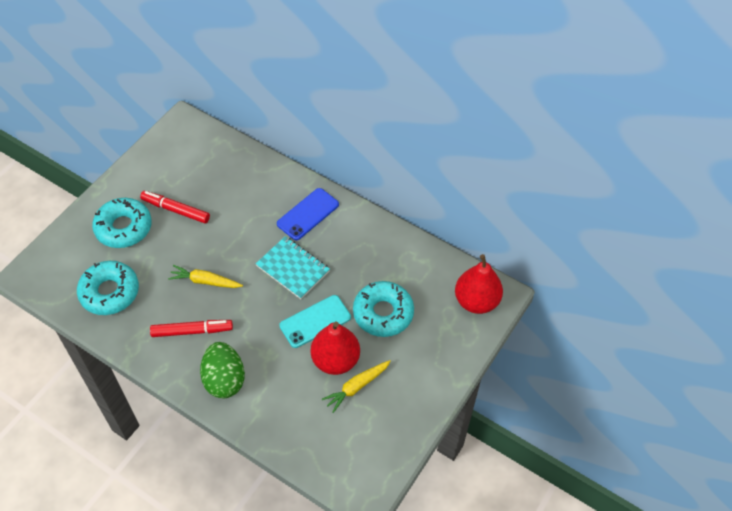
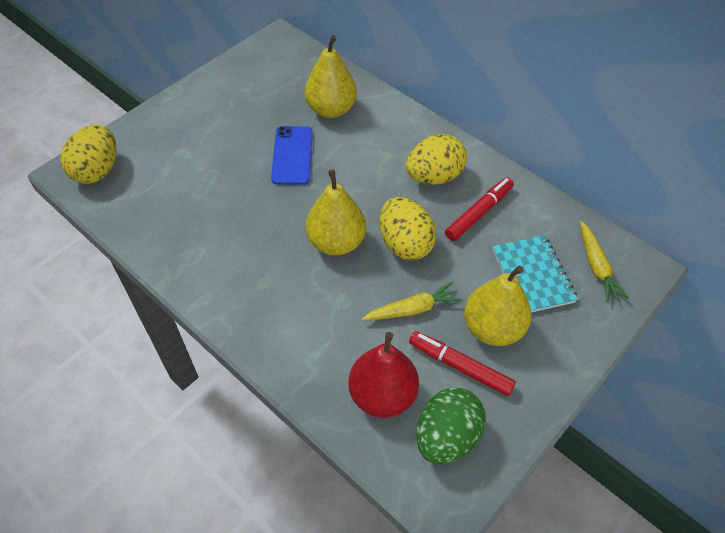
red pear: [311,322,360,375] [455,254,503,314] = 2 -> [348,332,419,418] = 1
turquoise donut: [77,261,139,315] [92,198,152,248] [353,281,414,337] = 3 -> none = 0
turquoise phone: [279,295,351,348] = 1 -> none = 0
yellow egg: none = 0 -> [61,125,117,184] [379,197,436,260] [406,134,467,185] = 3
yellow pear: none = 0 -> [305,35,357,118] [305,169,366,255] [464,265,531,346] = 3

